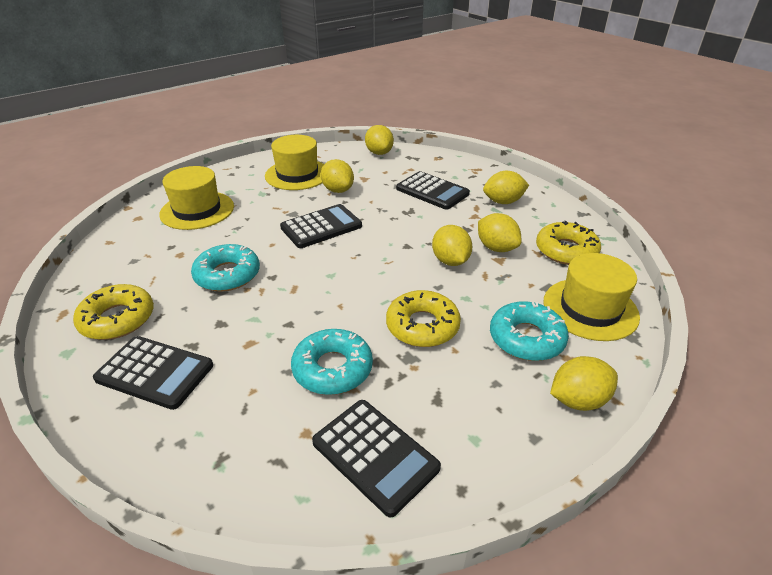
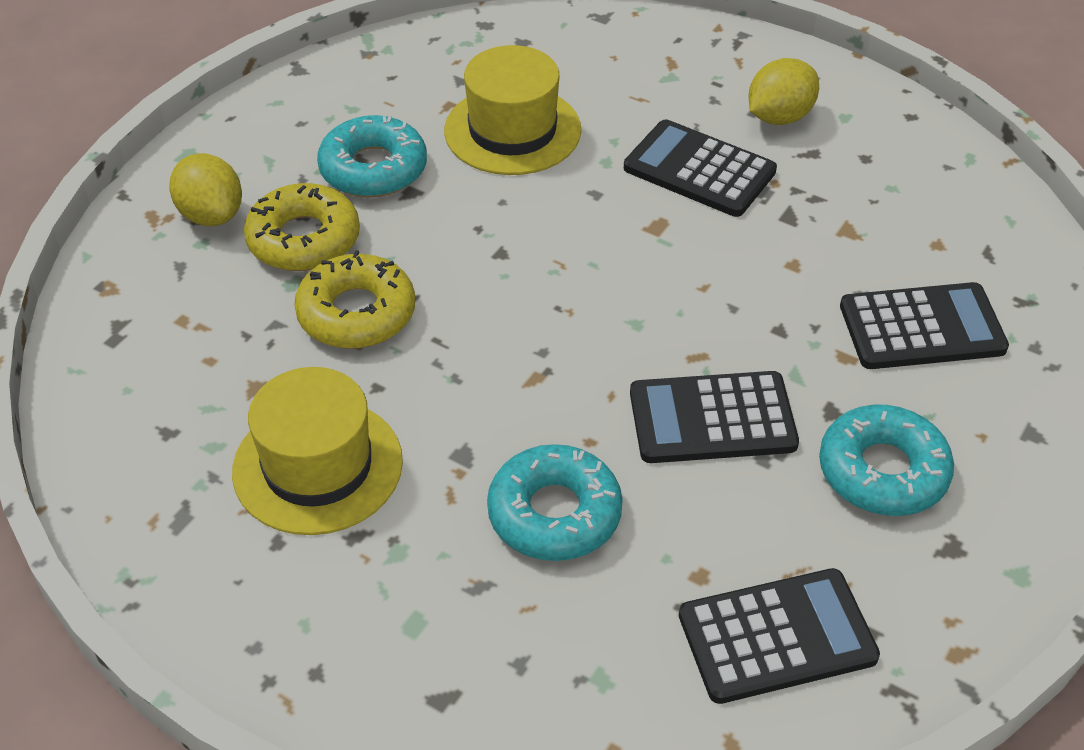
yellow donut: [73,284,154,340] [386,290,461,347] [536,221,601,265] = 3 -> [244,183,360,271] [294,250,415,349] = 2
yellow hat: [159,166,234,230] [265,135,324,190] [544,253,640,341] = 3 -> [232,367,403,535] [444,45,581,175] = 2
yellow lemon: [321,159,354,193] [365,125,394,155] [432,225,472,266] [478,213,521,252] [483,171,529,204] [550,356,618,411] = 6 -> [169,153,242,226] [748,58,819,125] = 2

